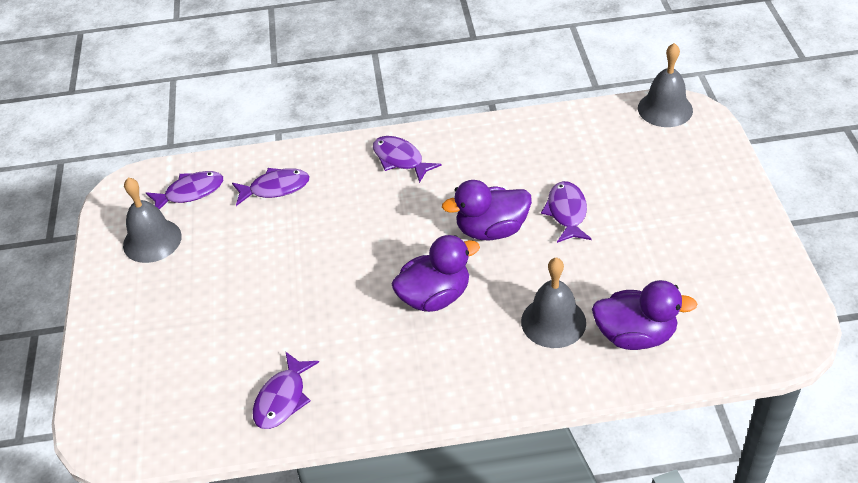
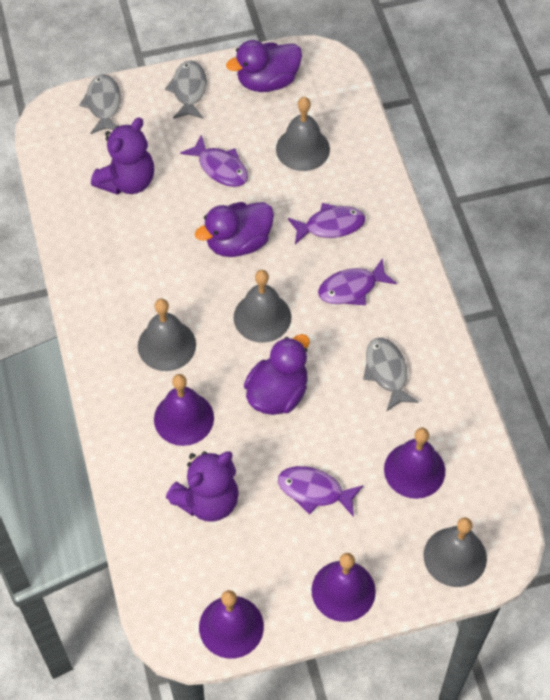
grey bell: [123,178,182,263] [521,258,586,348] [638,43,693,127] = 3 -> [138,299,196,371] [234,270,291,343] [276,97,330,171] [424,517,487,587] = 4
grey fish: none = 0 -> [79,74,121,134] [165,60,207,119] [363,338,419,412] = 3
purple bell: none = 0 -> [154,374,214,446] [199,590,264,659] [311,553,376,622] [384,428,445,499] = 4
purple fish: [146,171,223,210] [232,168,309,206] [252,351,319,429] [373,136,442,183] [541,181,592,243] = 5 -> [180,134,248,187] [278,466,364,517] [288,203,365,244] [318,258,397,305] = 4
purple teddy bear: none = 0 -> [91,118,154,195] [166,451,239,522] = 2

